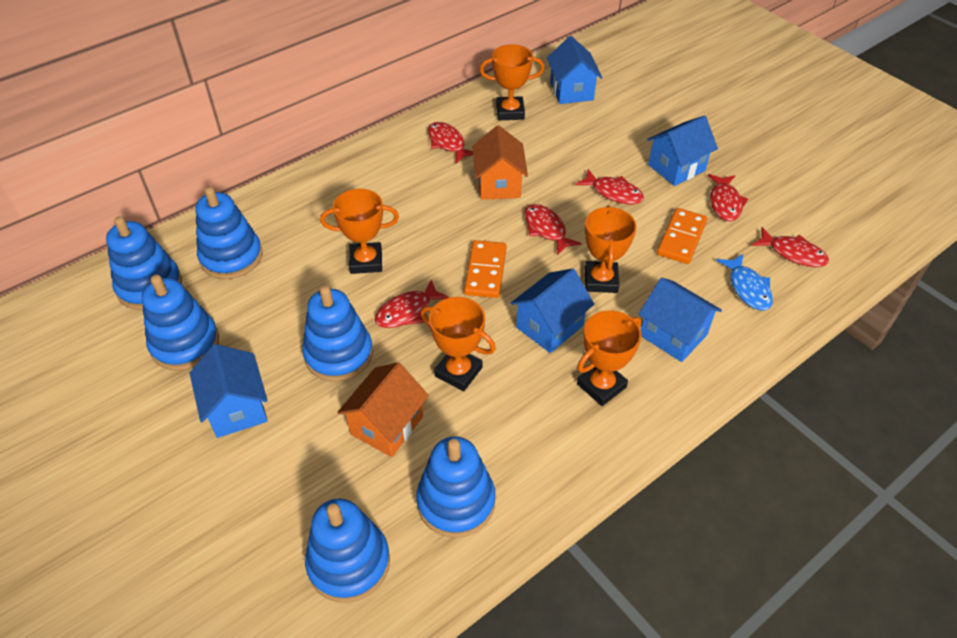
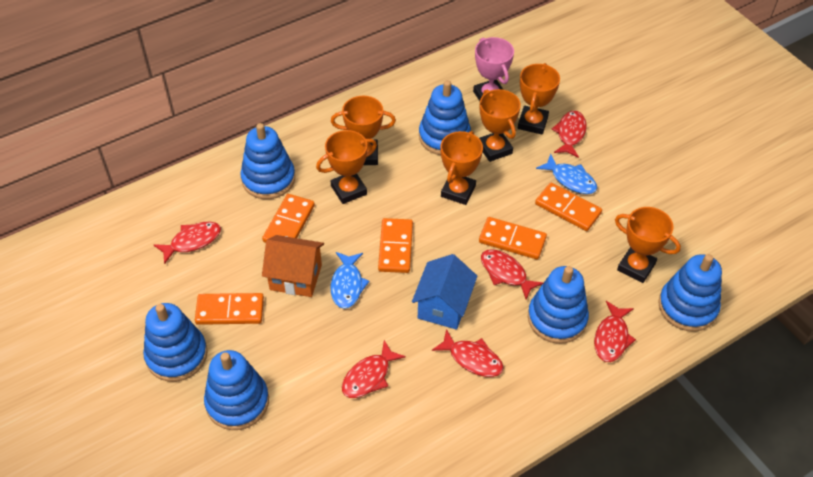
blue fish: [716,254,773,310] = 1 -> [331,252,369,309] [536,154,597,194] = 2
blue house: [190,344,268,438] [511,268,594,353] [547,36,602,104] [638,277,722,362] [647,116,718,186] = 5 -> [412,254,477,330] = 1
orange domino: [464,240,507,298] [657,208,707,264] = 2 -> [195,293,264,325] [262,194,315,243] [378,218,413,273] [479,217,547,260] [535,182,602,231] = 5
orange house: [337,363,429,457] [472,125,528,200] = 2 -> [262,235,324,297] = 1
orange trophy: [320,189,399,274] [421,297,496,391] [479,44,544,120] [577,310,642,406] [585,205,637,293] = 5 -> [316,130,377,204] [331,96,396,165] [441,131,483,205] [479,89,521,162] [518,63,560,134] [615,207,681,283] = 6
pink trophy: none = 0 -> [473,37,514,101] = 1

